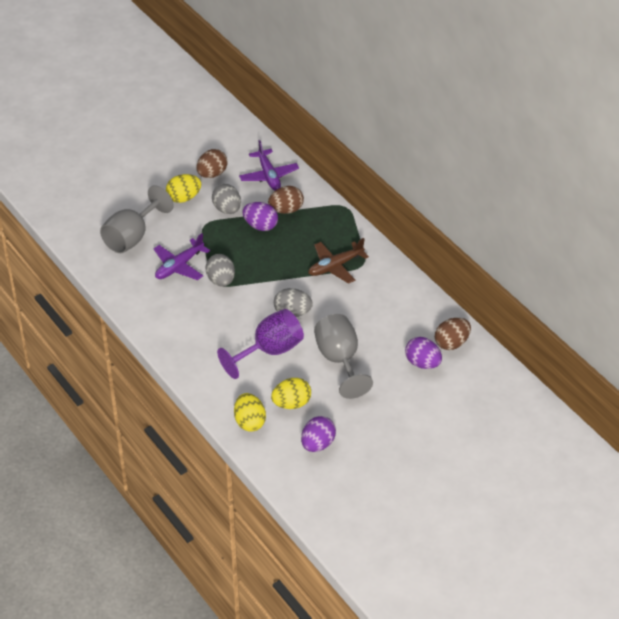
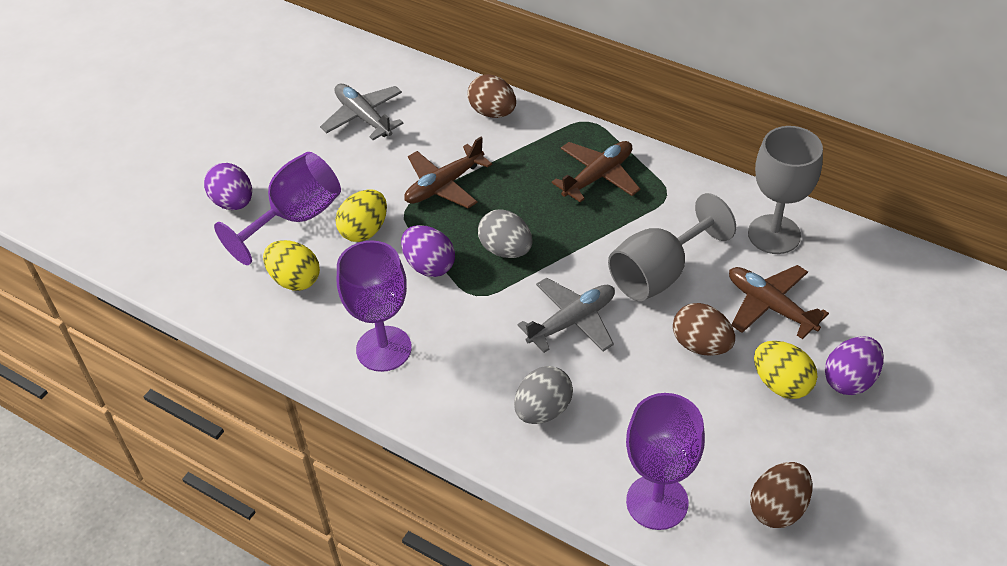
brown plane: [308,238,369,284] = 1 -> [404,137,492,208] [552,141,640,202] [729,265,829,339] = 3
grey egg: [206,254,235,287] [212,184,241,214] [274,288,313,317] = 3 -> [478,209,533,258] [514,366,573,424] = 2
grey plane: none = 0 -> [320,84,403,140] [517,278,615,353] = 2
purple goblet: [217,309,304,379] = 1 -> [214,152,341,265] [337,240,412,372] [626,393,705,530] = 3
purple plane: [154,233,210,280] [239,140,299,191] = 2 -> none = 0

